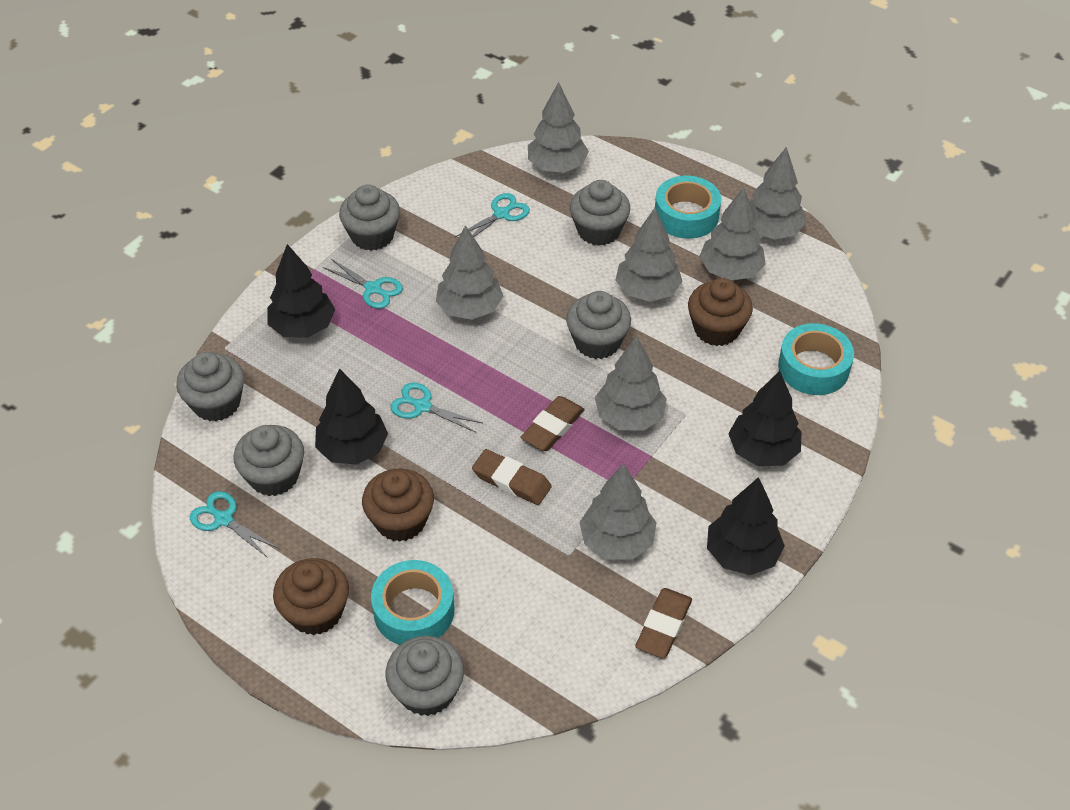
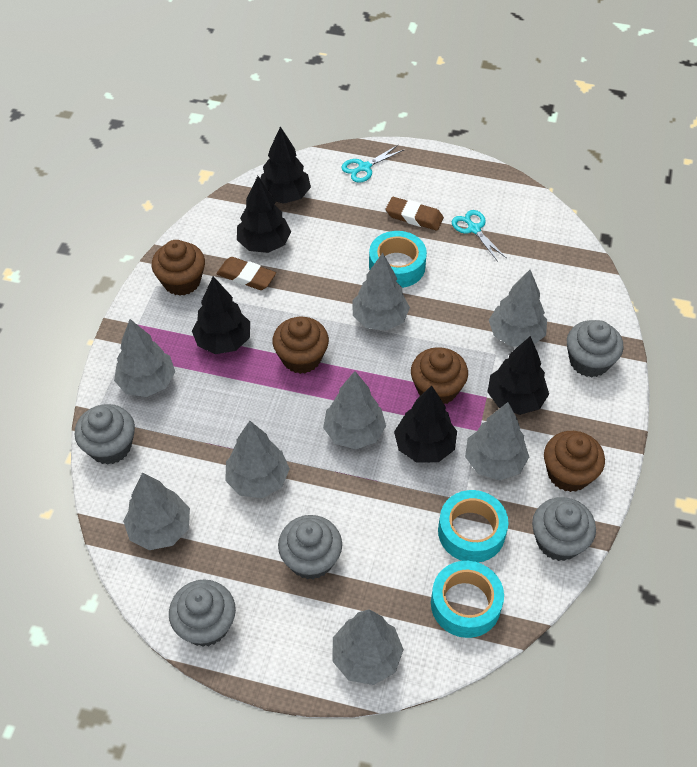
black tree: [267,244,335,338] [315,369,388,465] [707,477,785,575] [728,371,802,466] = 4 -> [192,276,250,354] [237,176,291,253] [260,126,311,204] [394,385,457,463] [487,336,549,415] = 5
brown cupcake: [273,558,349,635] [362,469,434,542] [688,278,753,346] = 3 -> [152,240,205,296] [272,317,329,374] [411,347,468,404] [544,431,605,492] = 4
brown eraser: [472,449,552,505] [520,396,585,451] [635,588,692,658] = 3 -> [217,257,276,290] [386,197,444,231] = 2
grey cupcake: [176,352,244,422] [234,425,304,496] [339,185,400,251] [386,636,464,716] [566,291,631,359] [570,180,630,246] = 6 -> [74,404,135,465] [169,580,236,647] [278,515,342,580] [532,497,596,561] [567,320,623,377] = 5
grey tree: [436,225,503,320] [528,82,589,173] [579,463,657,559] [595,335,667,431] [615,208,683,302] [699,187,766,280] [749,147,807,240] = 7 -> [114,319,175,397] [123,473,190,550] [225,421,290,498] [323,371,386,449] [332,609,404,685] [352,253,410,331] [465,402,529,481] [489,270,547,347] = 8
turquoise scissors: [190,491,278,558] [323,259,403,309] [390,383,482,433] [455,193,530,237] = 4 -> [341,145,404,183] [452,210,506,262] = 2

